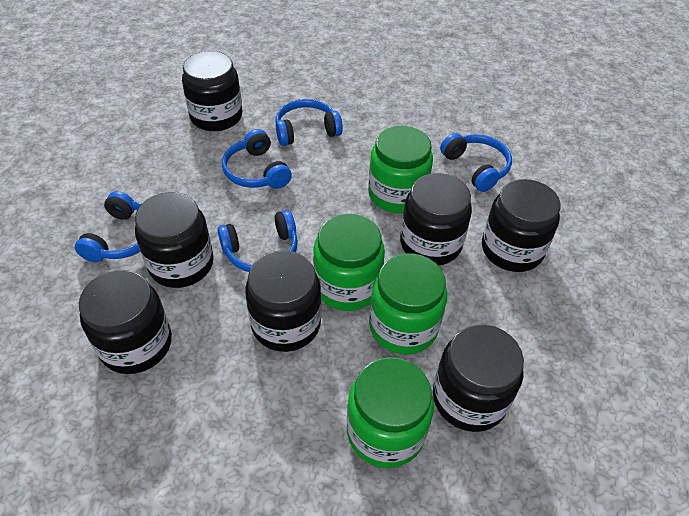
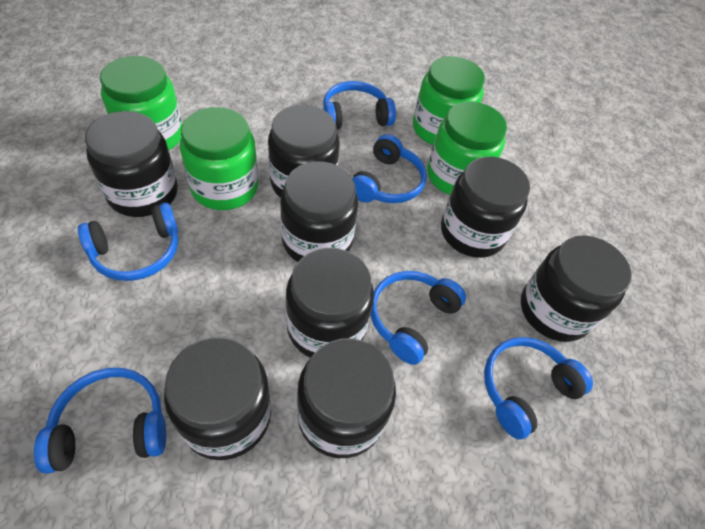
black jar: [79,270,172,374] [135,192,214,288] [182,51,242,131] [245,250,321,352] [400,173,472,265] [433,324,524,432] [482,179,561,272] = 7 -> [85,111,178,217] [164,337,271,460] [268,105,340,198] [280,161,358,262] [286,248,374,358] [297,338,396,458] [441,157,530,258] [521,235,632,342] = 8
blue headphones: [75,191,141,262] [217,210,298,272] [222,129,292,189] [275,99,343,146] [440,133,512,192] = 5 -> [34,368,166,474] [78,203,178,281] [323,81,396,130] [352,134,427,203] [371,271,466,365] [484,337,593,440] = 6

